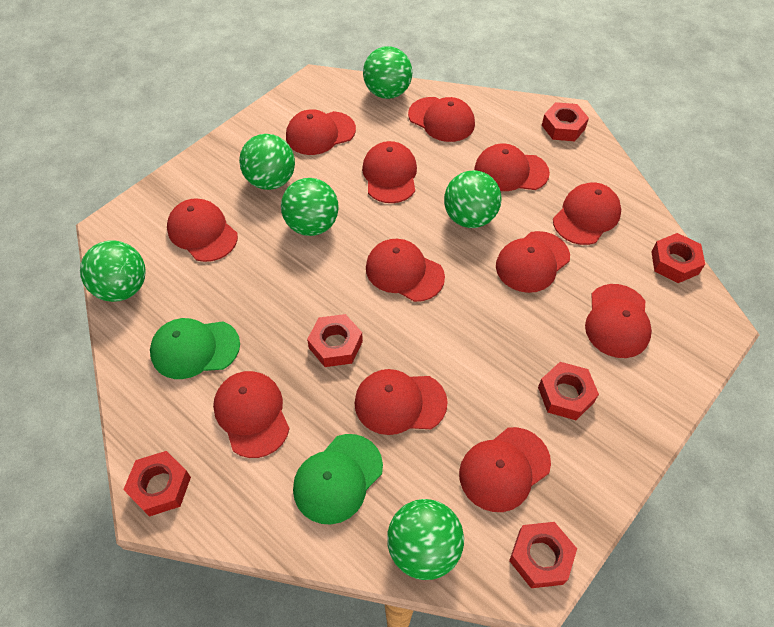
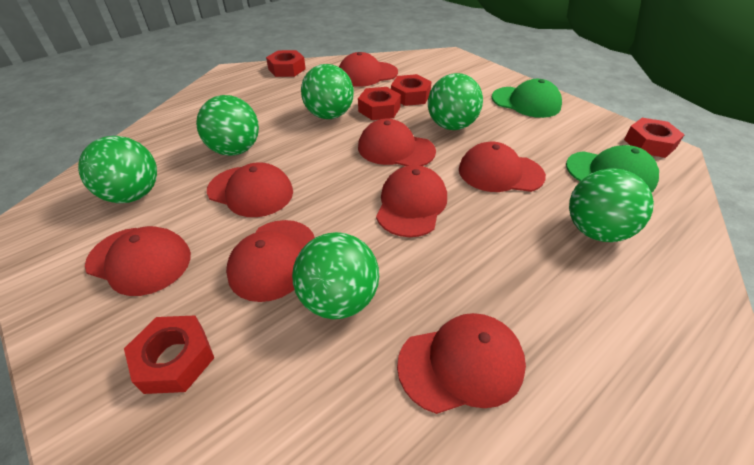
red cap: [167,198,238,262] [213,371,290,458] [286,109,356,155] [355,369,448,435] [362,141,417,203] [366,239,445,302] [408,97,475,142] [459,427,551,512] [474,143,550,191] [496,231,570,293] [553,182,621,245] [585,284,652,358] = 12 -> [85,226,191,296] [207,163,293,217] [226,220,315,302] [339,52,398,87] [358,119,436,166] [376,165,447,237] [397,313,526,414] [459,141,546,192] = 8
red nut: [123,451,191,517] [307,314,363,367] [509,522,577,588] [538,362,599,420] [542,102,589,141] [651,233,705,283] = 6 -> [124,316,214,394] [266,50,306,77] [358,87,401,120] [391,74,432,106] [624,118,685,158] = 5

